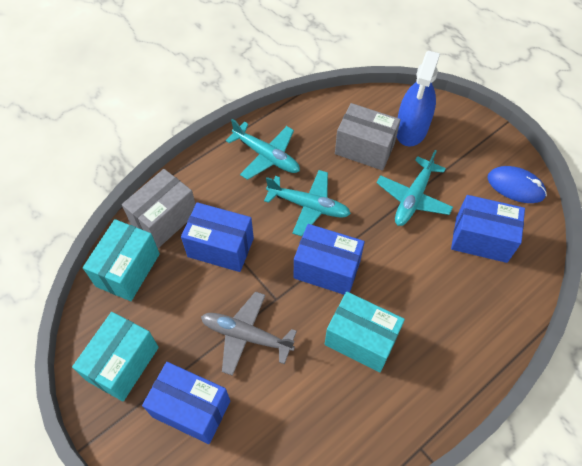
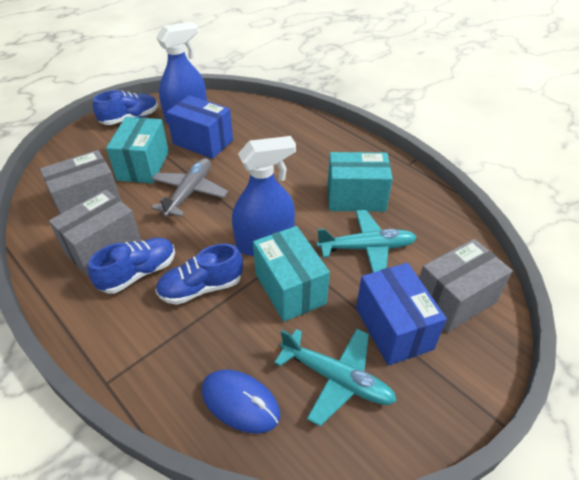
blue box: [142,362,230,444] [181,202,254,272] [294,224,365,295] [451,195,525,263] = 4 -> [166,95,233,159] [356,263,447,365] = 2
blue shoe: none = 0 -> [88,237,175,294] [93,90,158,125] [155,243,243,305] = 3
blue spray bottle: [397,51,440,147] = 1 -> [156,22,207,124] [232,136,296,256] = 2
grey box: [122,169,196,248] [335,103,401,171] = 2 -> [40,150,121,214] [49,190,141,277] [419,239,513,333] = 3
turquoise plane: [226,119,300,180] [264,170,351,236] [376,150,453,226] = 3 -> [274,329,397,426] [316,210,417,273] = 2

